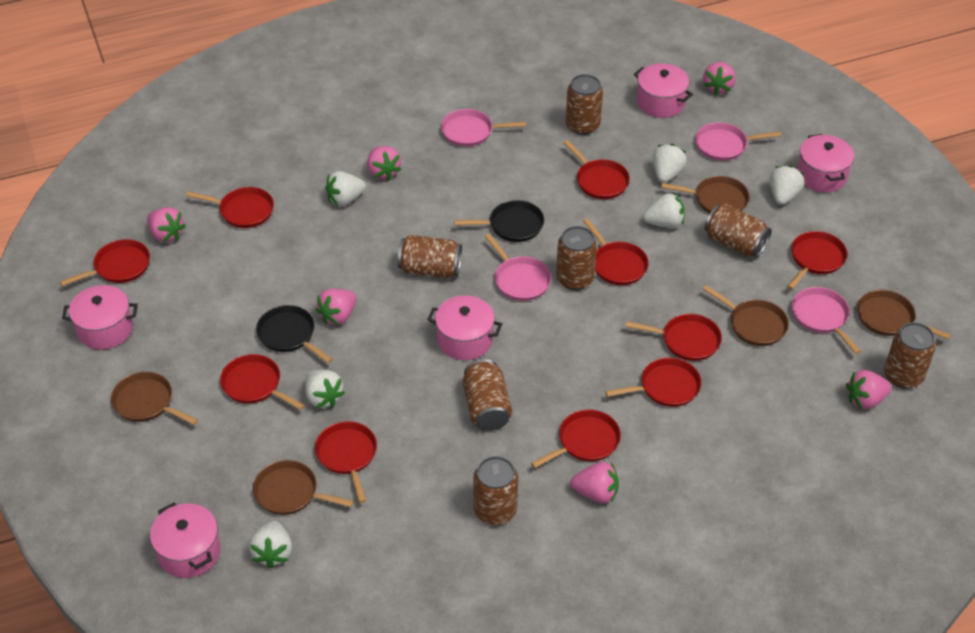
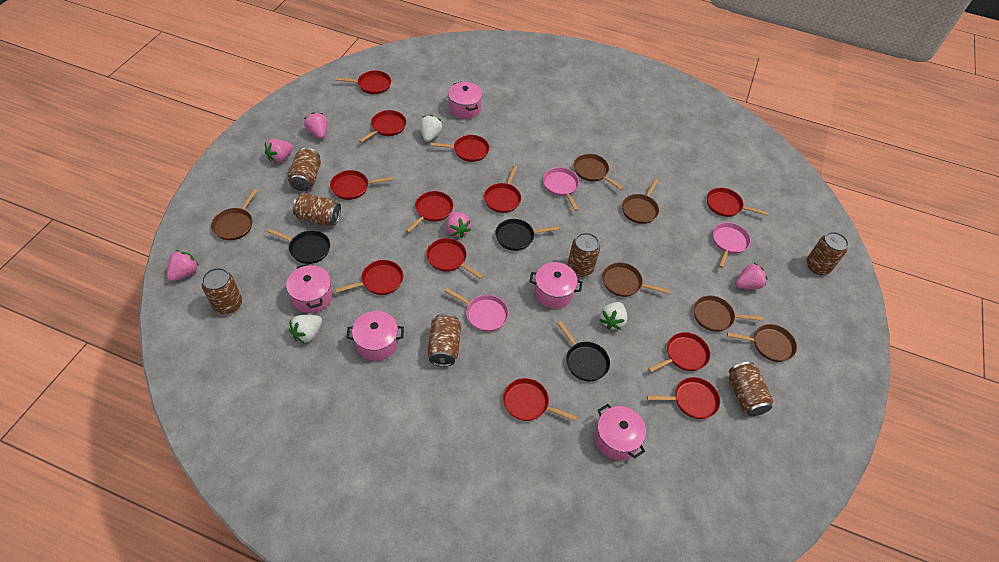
black pan: [256,305,333,363] [454,200,544,242] = 2 -> [267,228,330,264] [495,219,559,251] [557,321,610,382] = 3
brown pan: [111,372,198,425] [253,460,354,515] [661,176,749,213] [703,285,789,346] [857,290,951,340] = 5 -> [211,189,257,240] [574,154,623,190] [602,262,669,297] [622,179,659,224] [694,296,764,332] [727,324,797,362] = 6
pink pan: [441,109,526,147] [485,234,551,301] [695,122,781,161] [792,287,861,354] = 4 -> [445,288,509,332] [543,167,579,211] [713,222,751,268] = 3
pink strawberry: [147,207,186,242] [316,289,356,325] [367,146,402,181] [570,462,619,503] [703,62,736,95] [846,370,892,409] = 6 -> [167,250,199,282] [265,139,293,163] [304,112,327,139] [446,212,471,238] [735,263,767,289] = 5
red pan: [60,239,150,286] [186,187,274,228] [220,354,305,410] [315,421,377,503] [531,409,621,468] [563,140,630,199] [583,218,649,285] [605,357,702,407] [625,314,722,361] [787,231,847,290] = 10 -> [330,170,393,200] [335,70,391,94] [335,260,403,295] [359,110,406,143] [406,191,453,233] [426,238,484,279] [430,135,489,162] [484,165,521,213] [503,378,577,421] [647,377,720,419] [648,332,710,372] [707,188,768,217] = 12
white strawberry: [249,521,292,568] [305,370,345,408] [325,171,366,206] [643,192,685,228] [653,144,687,183] [770,165,805,205] = 6 -> [289,315,322,344] [420,115,442,142] [600,302,627,330] = 3

